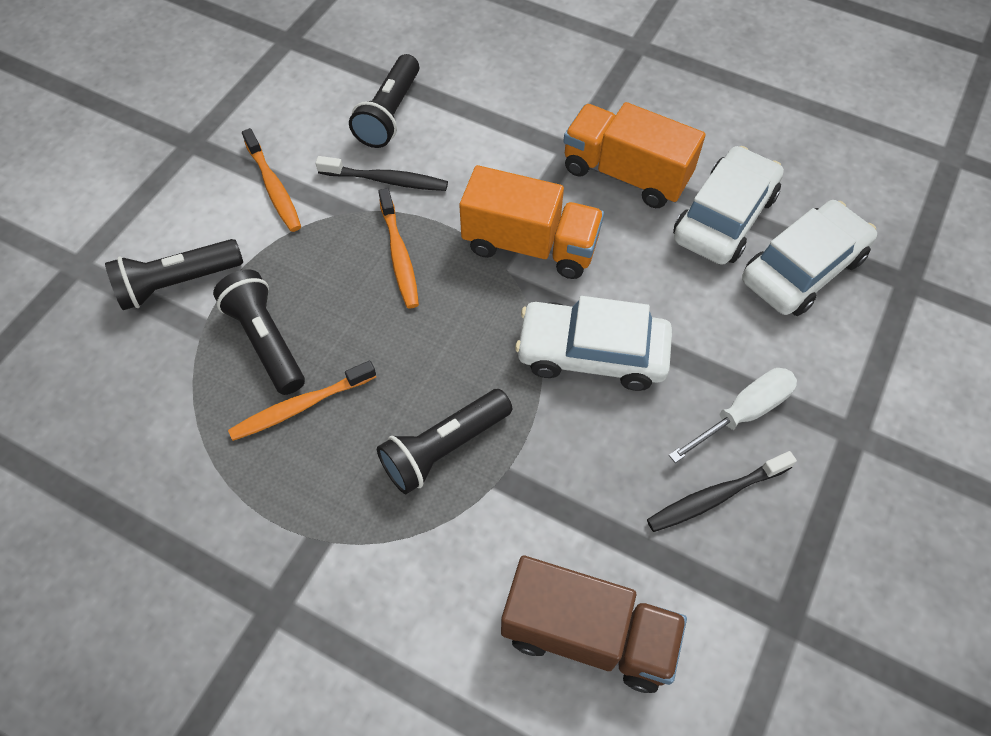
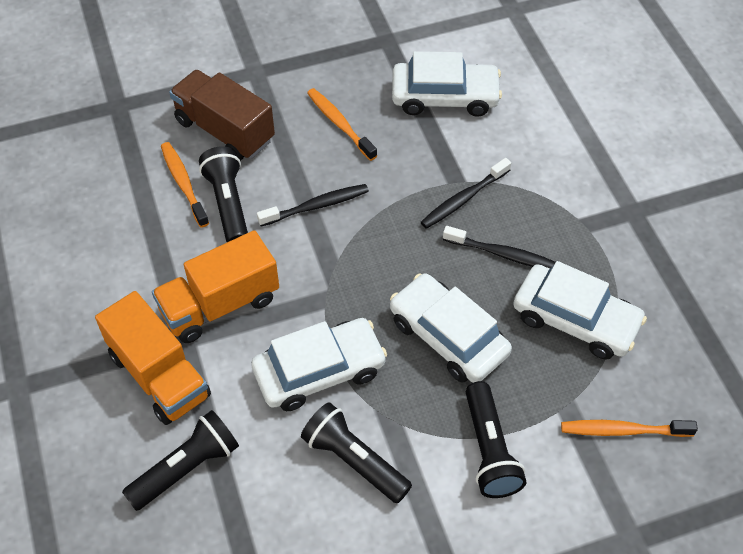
black toothbrush: [315,156,448,191] [647,451,797,532] = 2 -> [257,184,369,227] [421,158,511,229] [443,226,556,269] = 3
white car: [515,296,672,391] [673,146,784,265] [742,200,877,316] = 3 -> [251,318,387,411] [390,273,512,383] [392,51,502,117] [513,261,647,360] = 4
white screwdriver: [669,368,797,463] = 1 -> none = 0

